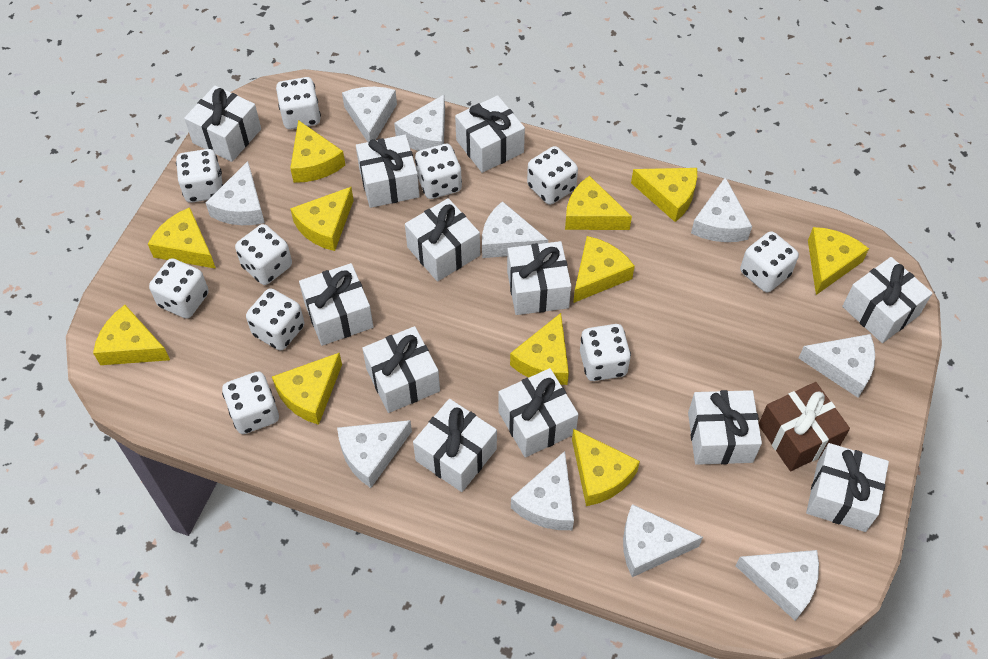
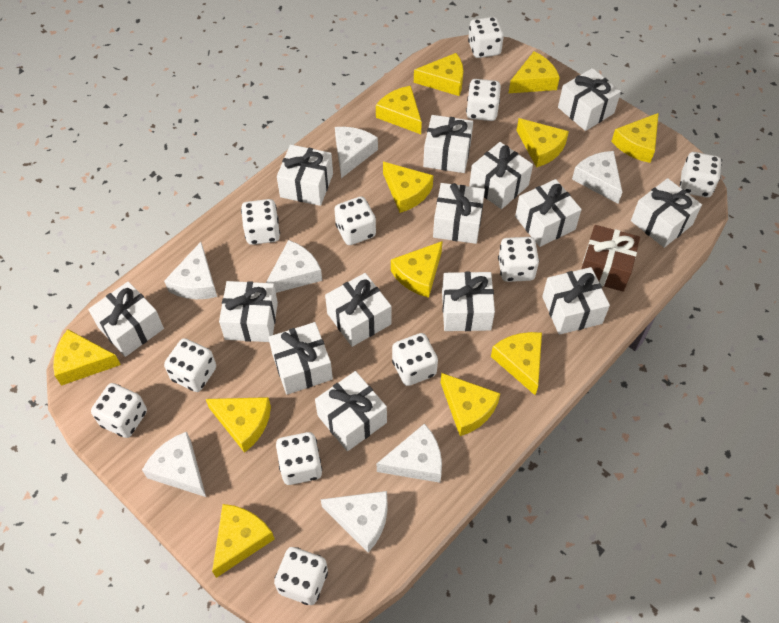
white cheese: [206,161,265,225] [337,420,412,488] [342,87,397,142] [394,95,445,151] [482,201,548,258] [511,451,574,530] [623,504,703,577] [691,177,752,242] [736,550,819,621] [799,334,875,398] = 10 -> [142,432,206,497] [164,242,217,299] [266,240,322,293] [321,491,387,553] [335,127,378,178] [377,423,442,483] [572,151,622,204] = 7
white dice: [149,258,209,319] [176,149,223,203] [222,372,279,434] [235,224,292,285] [246,288,304,351] [276,77,321,129] [415,144,462,199] [527,146,578,205] [580,324,631,381] [740,231,799,293] = 10 -> [91,383,147,438] [164,338,216,392] [241,199,280,245] [274,547,328,605] [276,432,322,485] [334,196,376,245] [392,333,438,386] [466,79,501,121] [468,17,504,58] [498,237,539,282] [680,152,722,197] = 11
white gift: [184,86,261,162] [299,263,374,346] [356,135,420,208] [362,326,440,413] [405,198,480,282] [413,399,497,492] [455,95,525,173] [498,368,578,457] [507,241,571,315] [688,390,762,465] [806,443,889,532] [842,257,933,343] = 12 -> [88,281,164,357] [219,281,278,342] [268,322,333,395] [277,145,333,206] [315,371,387,451] [325,273,391,347] [423,115,473,173] [433,183,485,244] [442,272,495,331] [469,142,533,209] [515,179,582,247] [542,267,610,335] [558,68,621,131] [631,178,702,248] = 14
yellow cheese: [93,305,170,365] [148,207,216,269] [272,353,342,425] [290,120,345,183] [290,187,354,251] [510,313,569,385] [565,176,632,230] [572,429,640,506] [573,236,635,303] [631,168,697,222] [808,227,869,295] = 11 -> [53,329,121,386] [206,397,271,453] [212,504,274,578] [376,86,422,134] [383,162,433,213] [391,241,443,298] [414,53,463,96] [440,373,500,436] [491,332,542,395] [509,52,560,93] [516,118,569,168] [611,113,659,163] = 12

